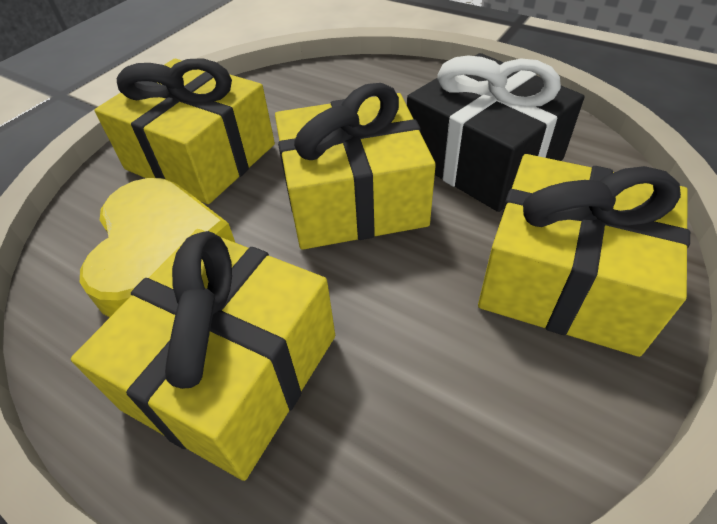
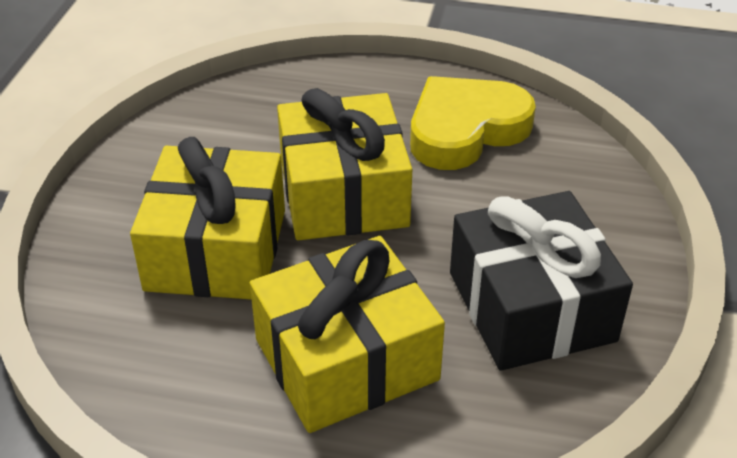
yellow gift: [71,229,335,481] [94,58,275,204] [275,83,436,250] [478,154,690,357] = 4 -> [130,137,285,300] [250,236,445,433] [277,88,412,241] = 3

